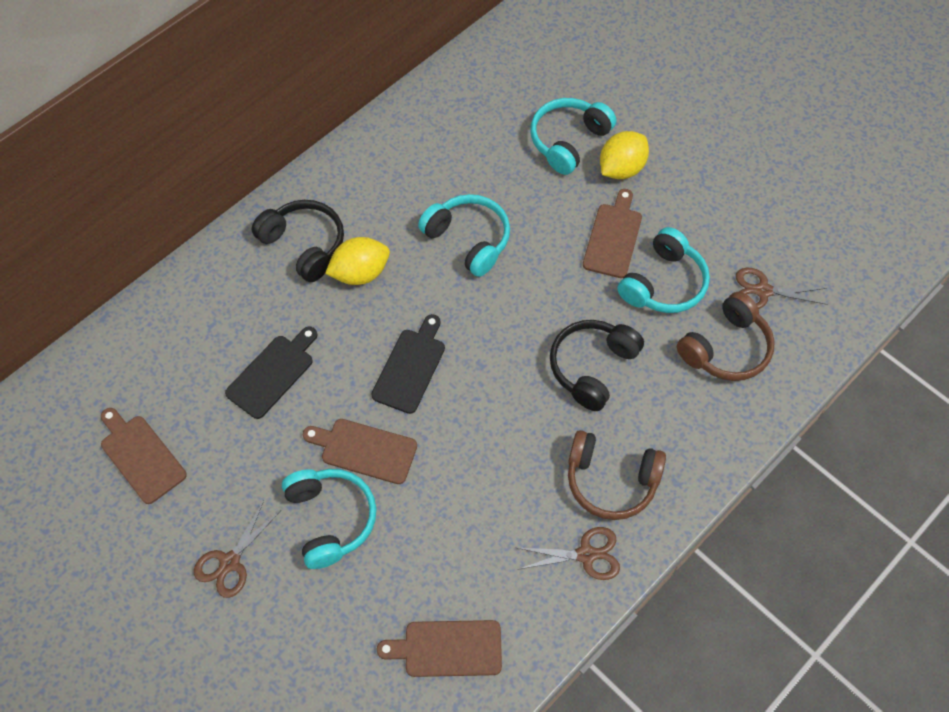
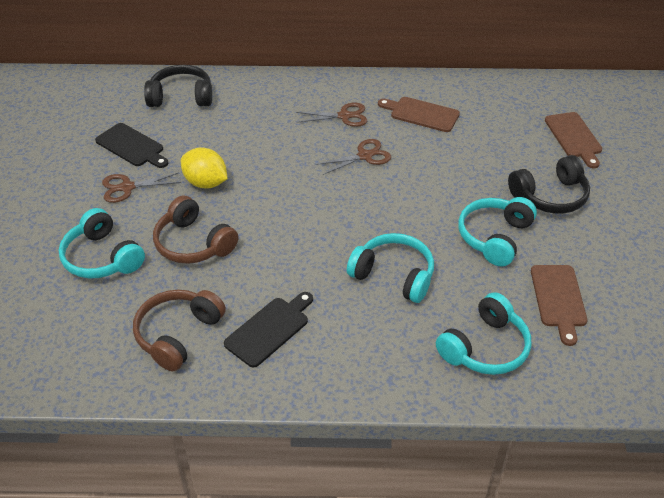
brown cutting board: [101,408,187,504] [303,419,417,484] [377,620,502,677] [583,189,642,278] = 4 -> [378,97,460,132] [531,265,587,346] [545,112,602,168] = 3
yellow lemon: [325,237,390,285] [600,131,649,179] = 2 -> [181,148,228,189] = 1

